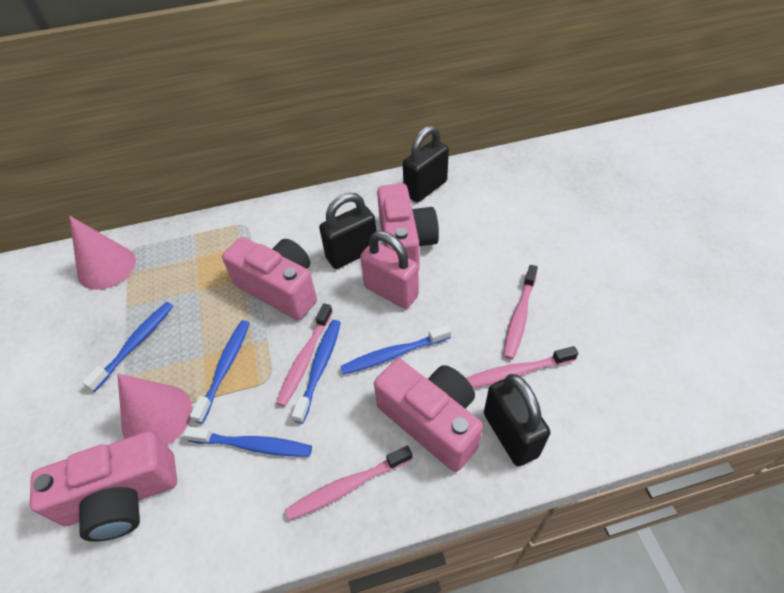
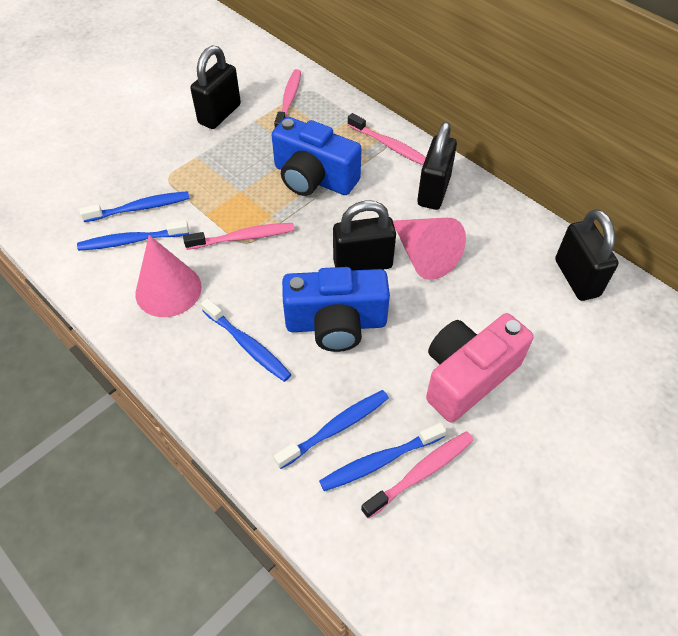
black padlock: [319,193,376,269] [403,125,449,202] [484,374,550,466] = 3 -> [190,46,241,129] [333,201,396,270] [417,122,457,210] [555,209,619,301] = 4
blue camera: none = 0 -> [272,117,362,196] [282,267,390,352] = 2
pink camera: [30,431,177,542] [222,237,317,320] [374,359,483,472] [377,183,439,266] = 4 -> [426,313,534,423] = 1
pink padlock: [360,231,419,309] = 1 -> none = 0

